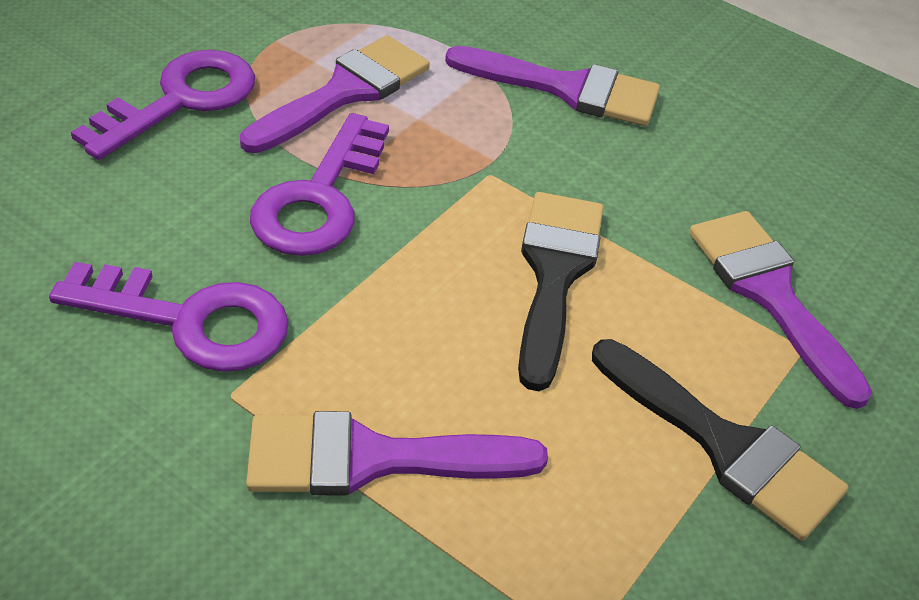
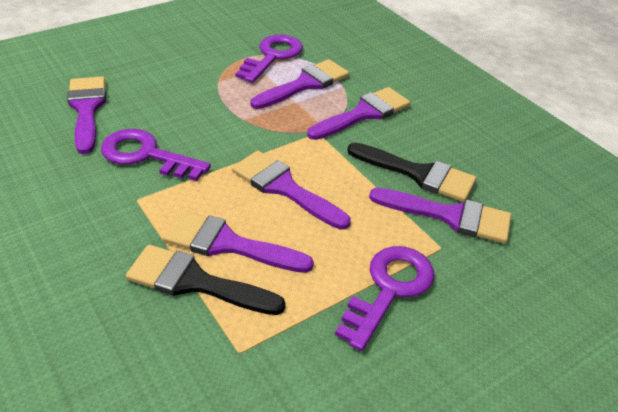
purple brush: [240,35,430,153] [246,411,548,495] [445,46,660,126] [689,211,872,409] = 4 -> [67,76,106,154] [162,210,314,273] [232,151,351,230] [251,59,349,109] [307,87,410,140] [369,188,511,243] = 6

